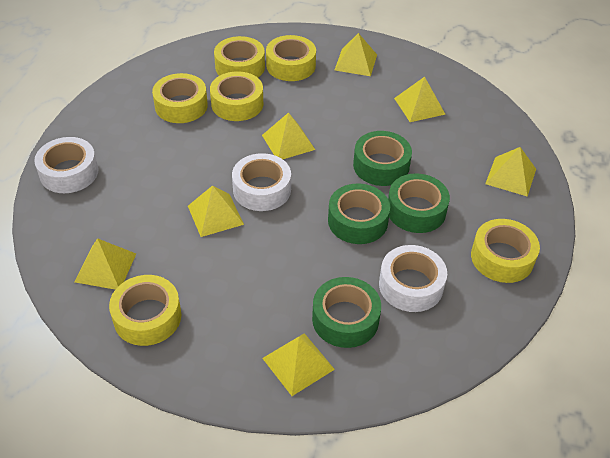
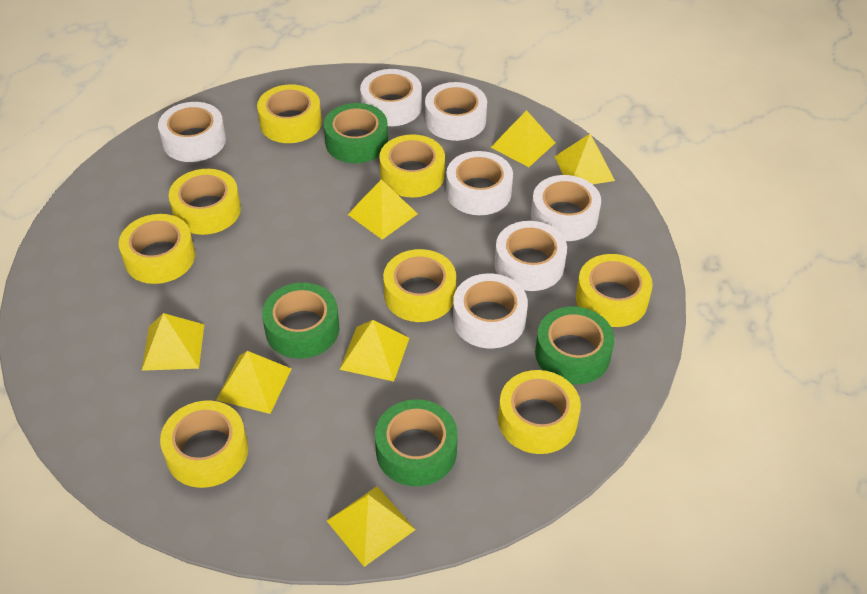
white tape: [34,137,98,193] [232,153,291,211] [379,245,447,312] = 3 -> [158,102,226,162] [360,69,422,126] [425,82,487,141] [446,151,513,215] [453,273,528,349] [495,221,567,291] [531,175,601,241] = 7
yellow tape: [109,275,181,346] [152,73,208,123] [210,71,263,121] [214,36,265,78] [266,35,316,81] [471,219,540,283] = 6 -> [119,214,195,284] [160,400,248,488] [168,169,241,235] [257,84,322,143] [379,135,445,197] [383,249,456,322] [498,370,581,454] [576,254,653,327] = 8

